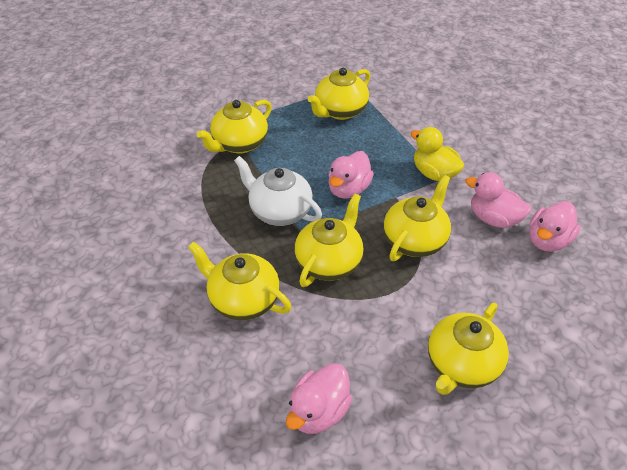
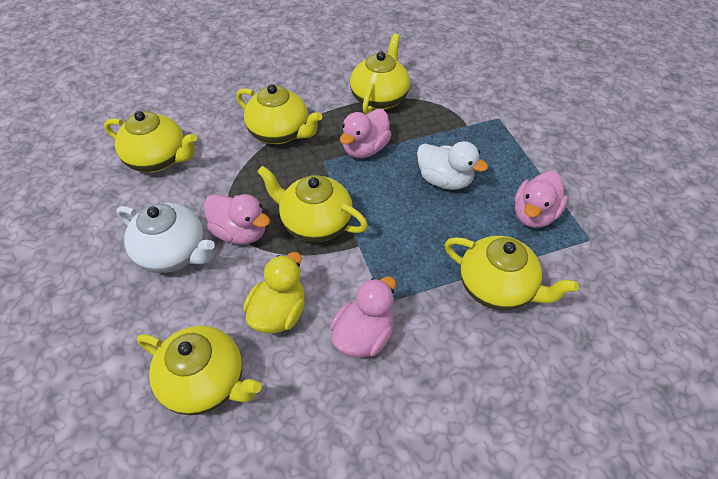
white duck: none = 0 -> [417,141,488,190] = 1

